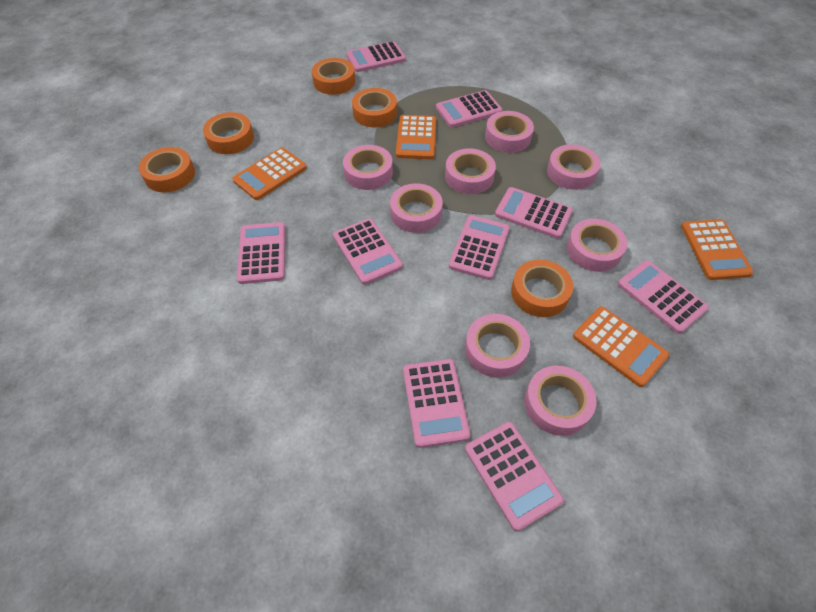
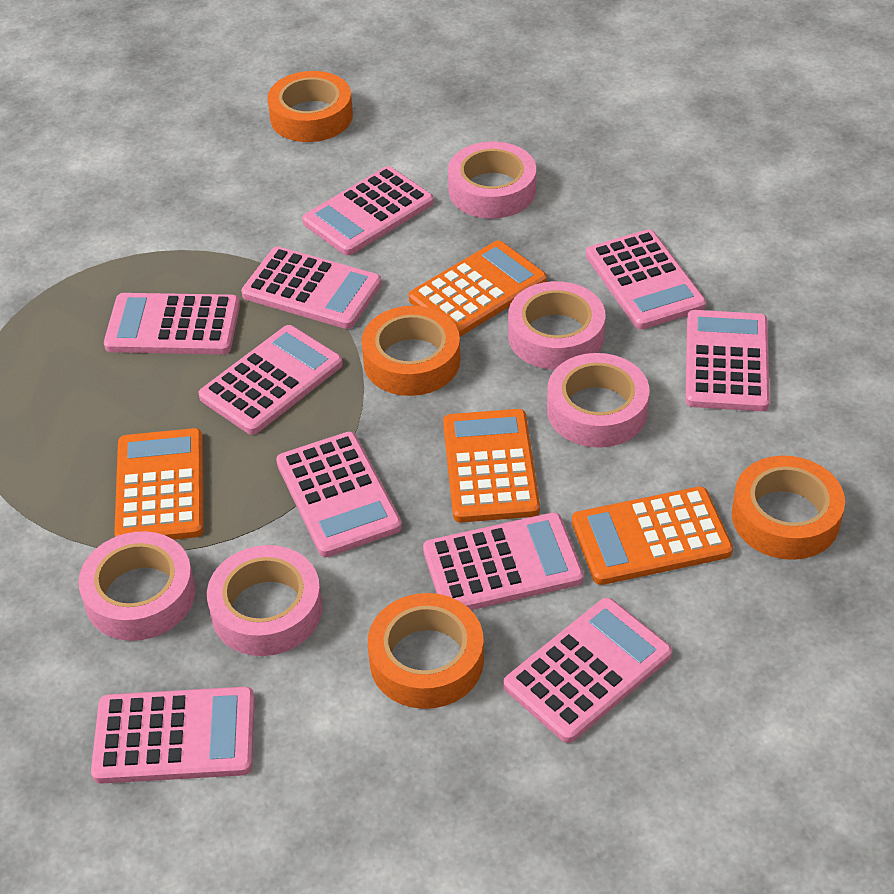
orange tape: [139,147,195,192] [203,112,254,154] [312,58,355,95] [352,88,397,127] [511,260,573,317] = 5 -> [267,71,353,142] [361,306,460,396] [368,593,484,709] [732,456,845,560] = 4
pink calculator: [237,222,286,284] [333,218,403,285] [346,41,406,72] [403,359,471,448] [436,90,502,128] [449,215,510,280] [465,422,564,531] [495,187,573,239] [618,260,709,334] = 9 -> [91,687,255,784] [104,293,240,354] [198,325,343,435] [241,247,382,329] [276,432,402,557] [302,166,434,255] [423,512,584,610] [503,598,672,743] [586,229,706,329] [685,310,770,411] = 10
pink tape: [343,145,393,190] [390,183,443,233] [445,148,496,194] [465,314,530,378] [485,111,534,153] [524,366,596,436] [547,144,601,190] [567,219,627,272] = 8 -> [78,531,195,641] [207,545,322,656] [448,142,536,219] [508,281,606,370] [547,353,649,448] = 5

